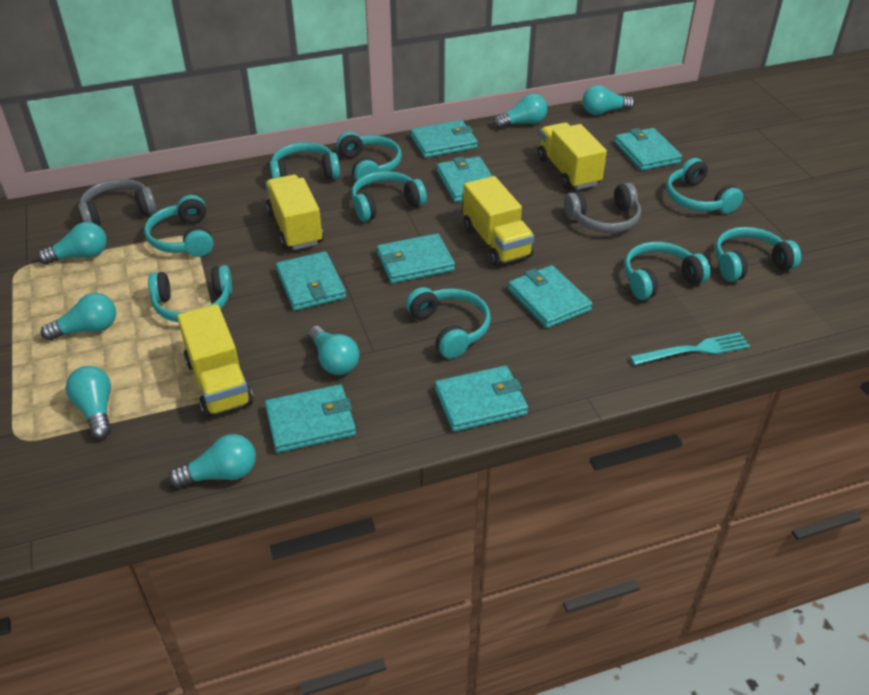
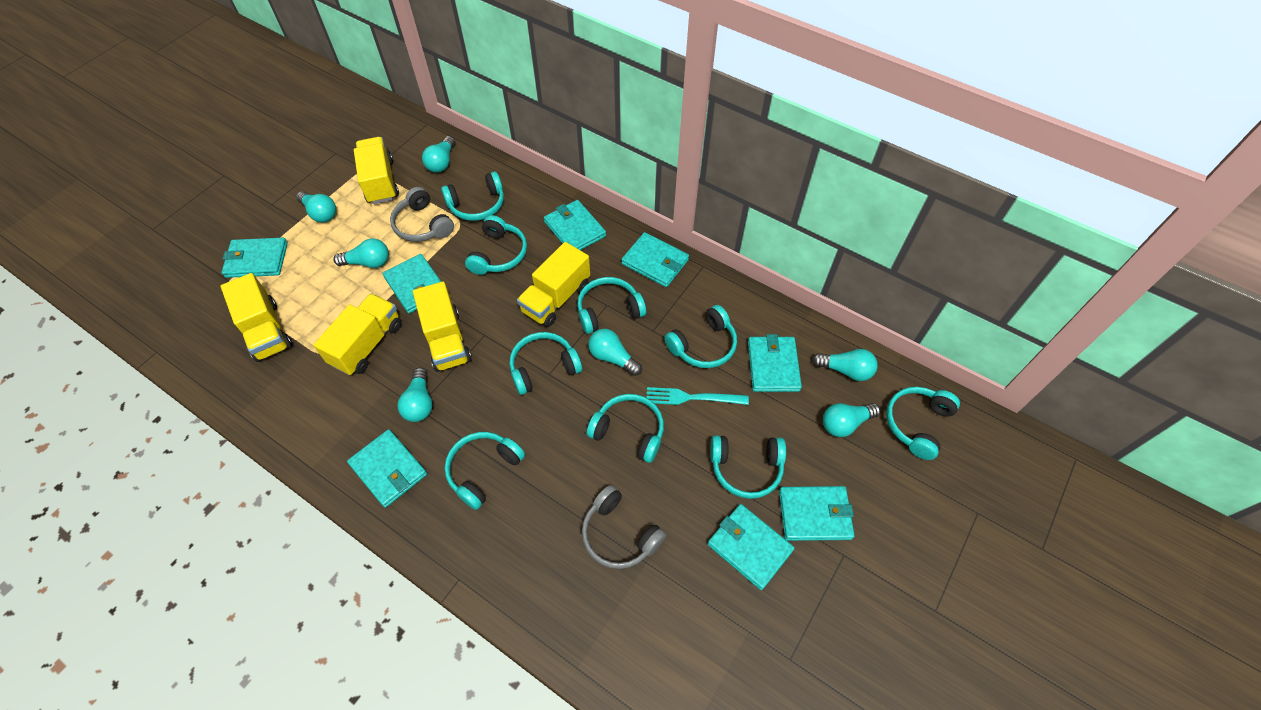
yellow truck: [177,304,253,418] [265,175,323,250] [463,176,534,266] [538,122,607,190] = 4 -> [221,273,292,362] [313,293,402,376] [354,137,399,204] [413,282,472,372] [517,242,590,327] = 5

